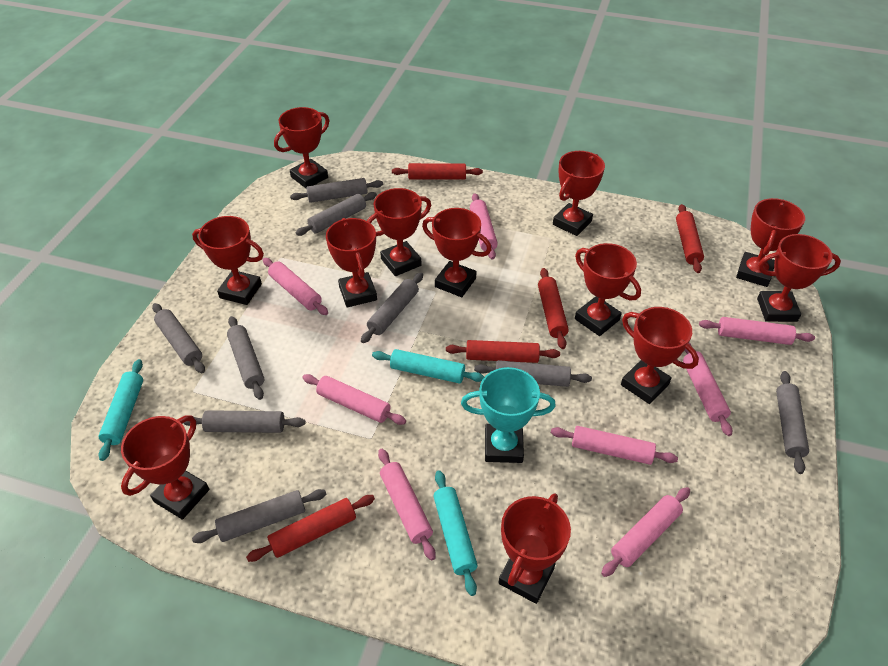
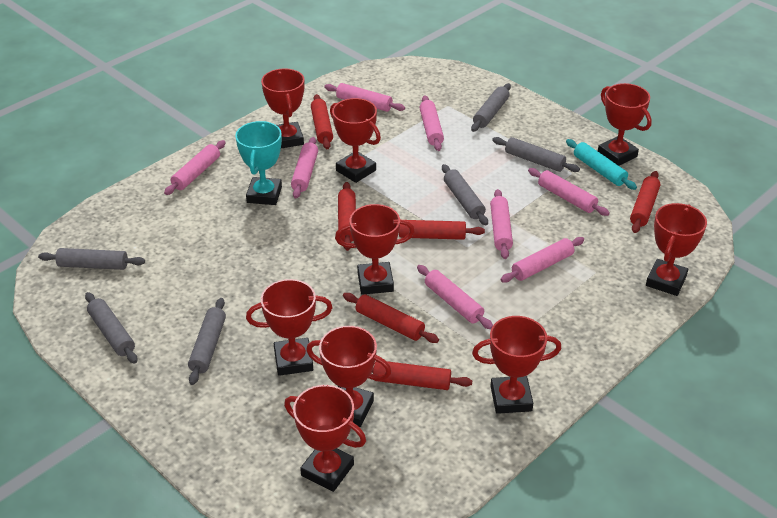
grey rolling pin: [152,303,205,373] [183,410,305,433] [192,489,326,543] [227,316,264,400] [290,178,383,203] [296,192,377,236] [361,273,423,343] [474,360,592,387] [776,371,809,474] = 9 -> [38,248,145,270] [85,292,137,364] [188,298,226,385] [442,164,488,225] [471,83,511,132] [492,137,580,172] = 6
red rolling pin: [246,495,375,562] [392,163,483,180] [446,340,560,363] [538,268,569,349] [676,204,704,273] = 5 -> [311,94,333,149] [338,182,356,251] [343,293,439,343] [371,361,472,390] [399,220,485,240] [630,171,660,233] = 6
red trophy: [121,415,209,520] [192,216,264,305] [274,107,329,188] [326,218,377,307] [367,188,431,276] [422,208,491,297] [499,493,571,604] [553,151,605,236] [575,243,641,336] [621,307,699,404] [736,198,805,287] [757,234,841,322] = 12 -> [246,279,333,376] [261,68,305,148] [284,385,366,492] [306,326,392,427] [330,98,381,183] [335,204,415,295] [472,316,561,414] [598,83,652,166] [646,203,707,296] = 9
turquoise rolling pin: [98,359,143,461] [372,349,484,384] [433,470,478,596] = 3 -> [566,139,637,190] = 1

